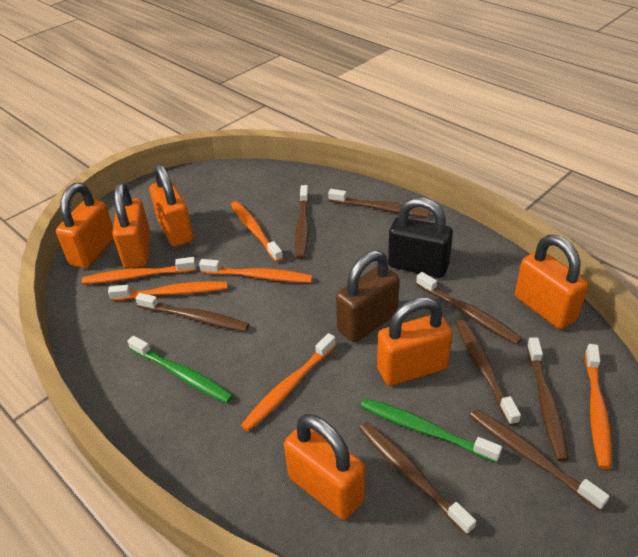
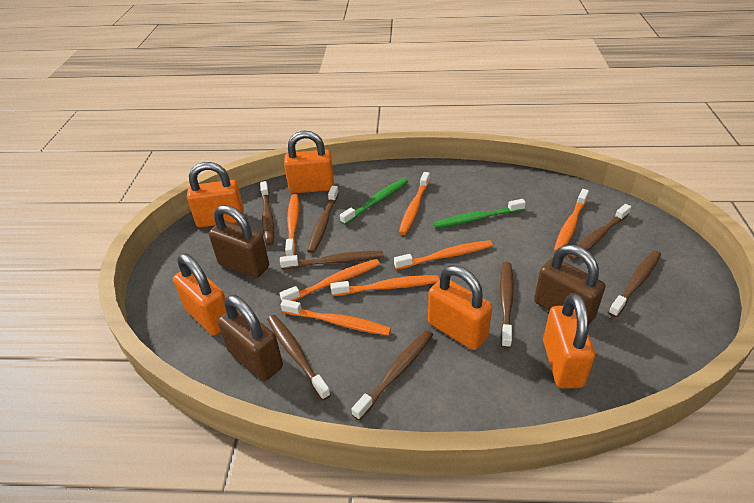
black padlock: [388,197,453,278] = 1 -> none = 0
brown padlock: [336,250,399,342] = 1 -> [209,205,269,278] [218,295,283,381] [534,244,605,324] = 3
orange padlock: [56,183,114,268] [112,182,151,268] [150,163,193,247] [284,414,365,520] [377,297,452,386] [515,235,588,329] = 6 -> [173,253,226,336] [187,162,244,228] [284,131,334,194] [428,265,492,350] [543,293,595,389] = 5
orange toothbrush: [82,257,196,284] [108,281,228,301] [199,259,313,283] [231,201,283,262] [241,333,336,431] [585,344,612,469] = 6 -> [280,259,380,301] [281,299,391,336] [285,194,299,256] [330,275,439,296] [394,240,493,270] [399,172,430,235] [554,189,589,252] = 7

